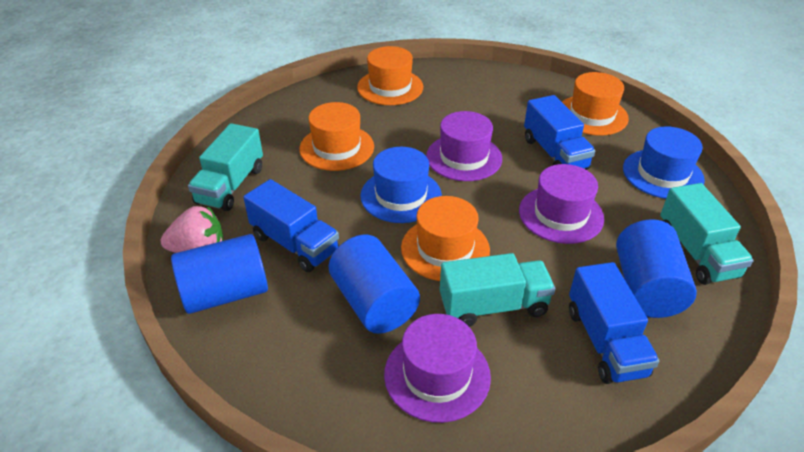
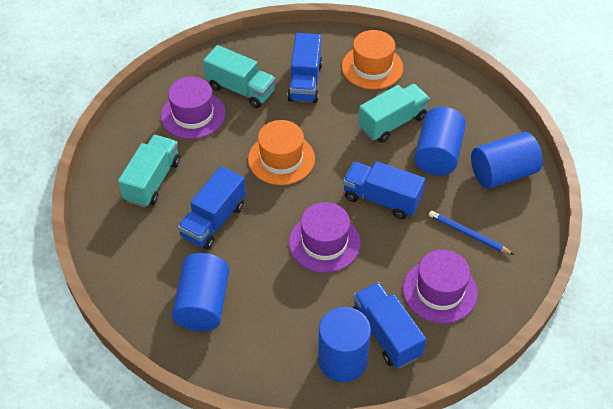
blue cylinder: [171,234,268,314] [329,235,420,334] [616,219,697,318] = 3 -> [172,253,229,331] [318,307,371,382] [414,107,466,175] [471,132,543,189] = 4
blue hat: [360,147,442,223] [623,126,705,199] = 2 -> none = 0
blue pencil: none = 0 -> [429,211,514,255] = 1
blue truck: [243,179,339,272] [524,95,595,170] [569,262,660,384] = 3 -> [178,166,246,250] [287,33,323,103] [343,161,425,219] [353,282,426,368] = 4
orange hat: [299,102,374,171] [357,46,423,105] [401,196,490,281] [562,72,629,135] = 4 -> [248,120,315,185] [342,30,403,89] = 2
pink strawberry: [161,206,223,253] = 1 -> none = 0

